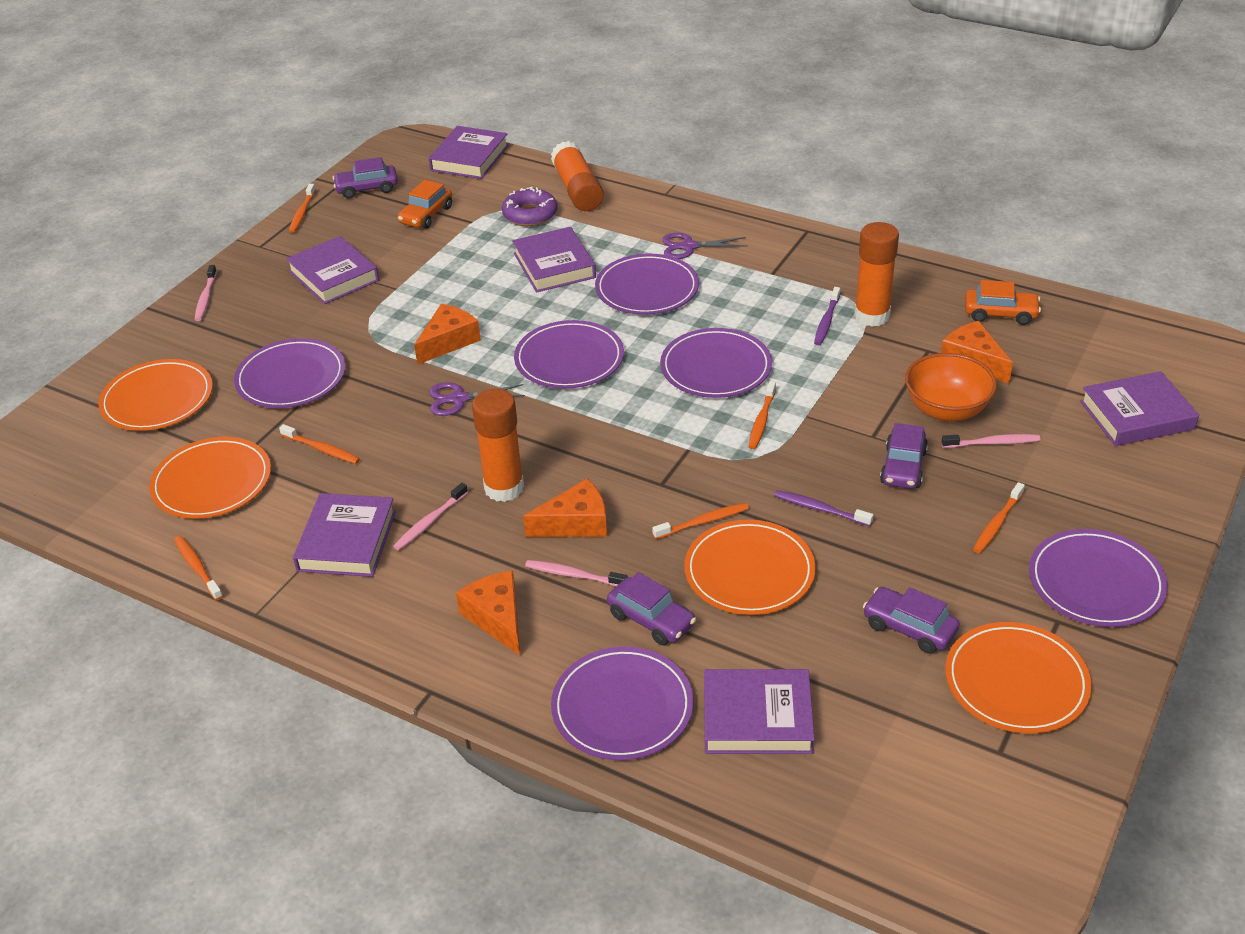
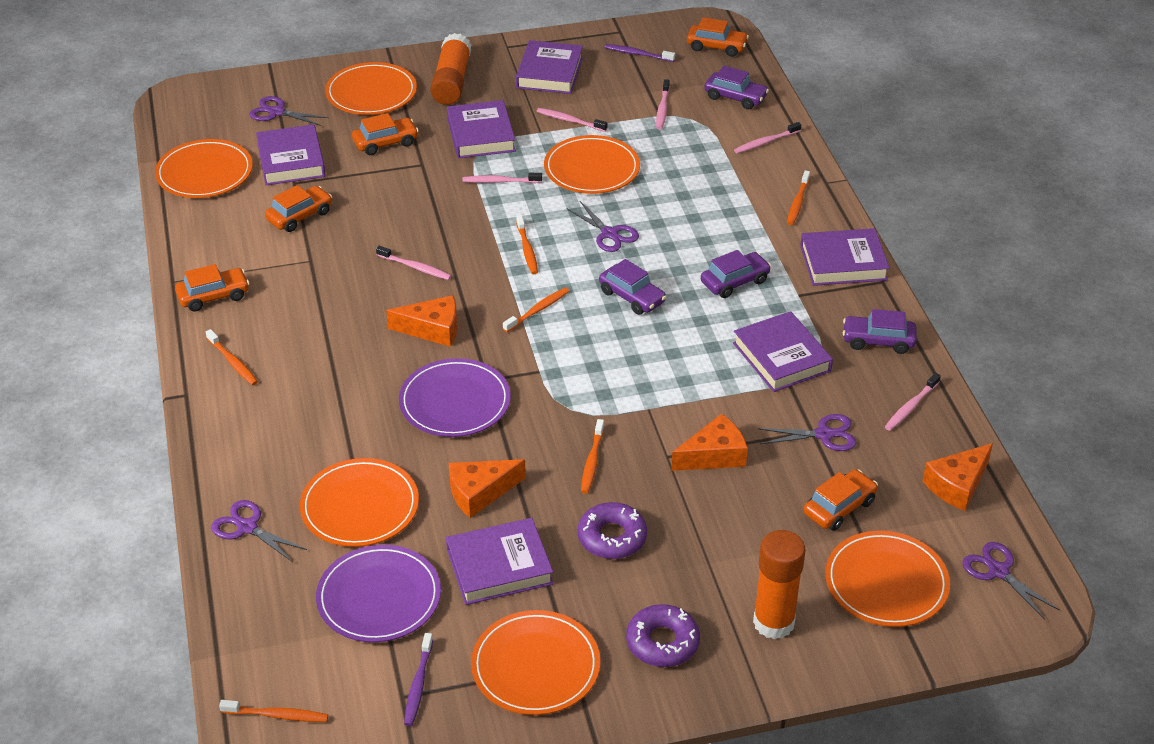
orange bowl: [905,353,997,422] = 1 -> none = 0
orange car: [398,180,452,229] [965,280,1041,325] = 2 -> [175,264,249,312] [265,185,332,232] [352,113,419,155] [687,17,749,57] [804,469,878,531] = 5
orange glue stick: [472,389,524,502] [551,141,604,211] [854,222,899,327] = 3 -> [430,33,471,105] [753,530,805,639] = 2
orange plate: [99,359,213,431] [149,437,271,519] [684,520,816,615] [945,622,1092,733] = 4 -> [155,139,253,198] [300,458,419,547] [325,62,417,115] [471,610,600,715] [544,135,640,194] [825,531,950,627] = 6
pink toothbrush: [195,265,217,321] [393,483,468,550] [525,560,628,587] [941,434,1040,448] = 4 -> [376,246,451,280] [462,173,542,183] [537,108,607,132] [656,79,670,129] [734,122,801,153] [885,373,941,431] = 6
purple donut: [502,187,558,226] = 1 -> [578,502,647,559] [626,604,700,667] = 2
purple plate: [234,338,346,408] [514,320,624,389] [551,647,694,760] [595,254,699,315] [660,328,772,398] [1029,529,1167,627] = 6 -> [316,545,441,642] [399,358,511,437] = 2
purple scissors: [429,382,525,416] [662,233,748,259] = 2 -> [211,500,307,562] [249,96,329,126] [567,201,639,252] [758,414,856,451] [962,542,1060,620] = 5

